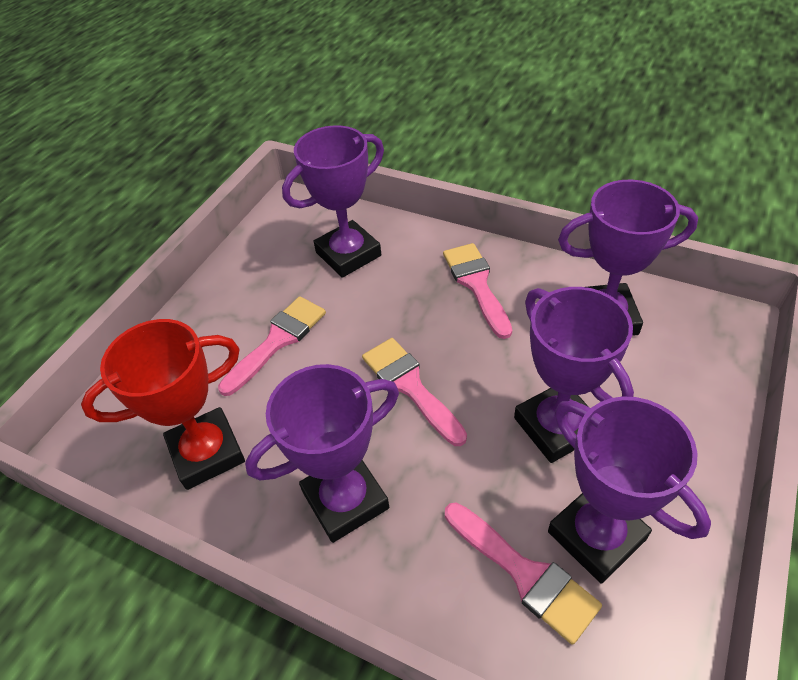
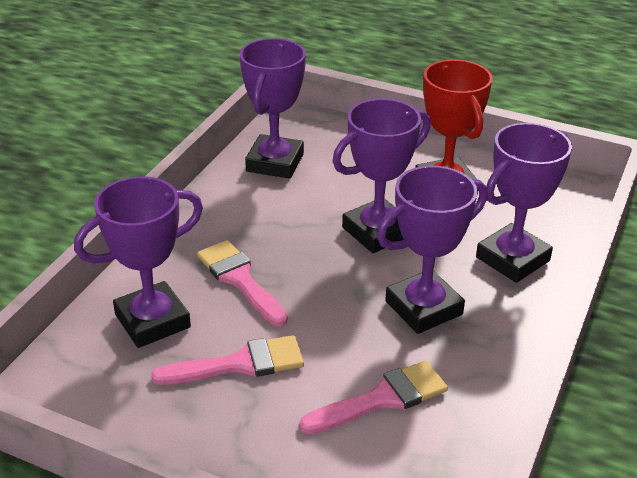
pink brush: [218,296,326,396] [362,338,467,446] [443,243,512,339] [445,503,602,645] = 4 -> [151,335,304,385] [197,240,288,326] [299,360,448,434] = 3

